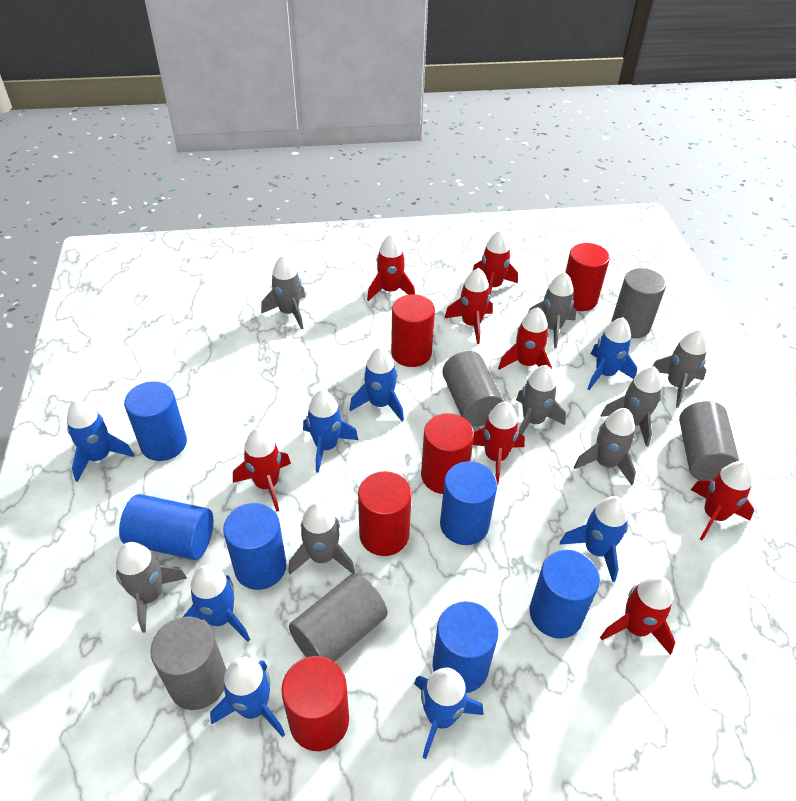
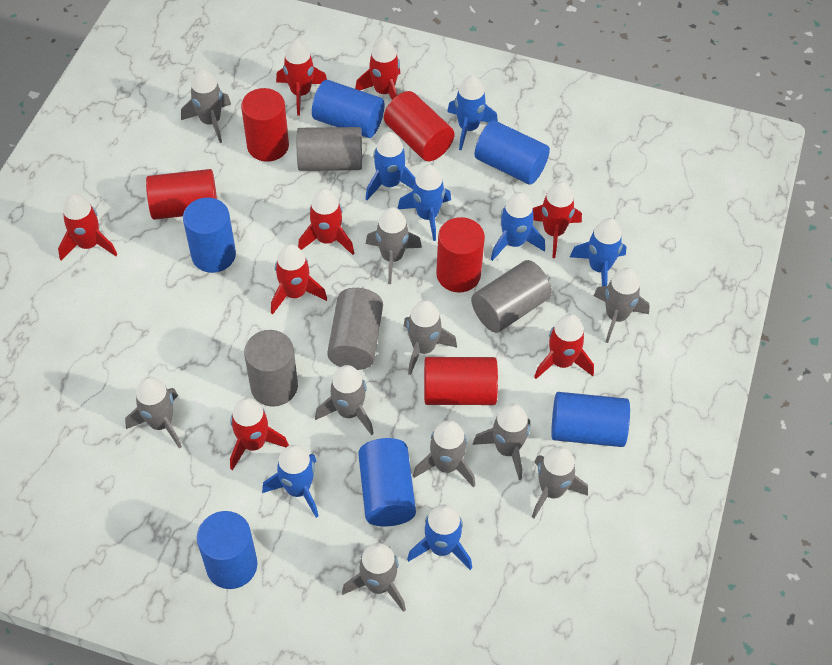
blue rocket: [67,400,134,482] [183,565,250,642] [210,657,285,737] [303,390,358,473] [349,347,404,421] [414,667,484,759] [560,496,628,582] [587,317,637,390] = 8 -> [262,445,318,518] [365,132,415,200] [397,165,451,241] [407,504,472,570] [447,75,498,150] [491,192,545,261] [570,218,627,286] = 7
grey cylinder: [150,617,226,710] [289,573,388,662] [442,351,504,426] [611,268,666,338] [679,401,739,480] = 5 -> [244,330,298,407] [297,127,362,171] [327,288,383,370] [471,260,552,333] = 4
grey rocket: [116,542,187,633] [261,256,305,329] [288,502,355,574] [516,365,566,435] [529,272,576,348] [574,408,636,485] [601,366,662,447] [653,329,707,408] = 8 -> [125,377,182,449] [181,68,231,143] [315,365,374,435] [342,543,406,612] [366,207,422,284] [404,300,457,375] [413,420,475,487] [473,404,530,480] [532,446,588,518] [593,268,650,343] = 10

